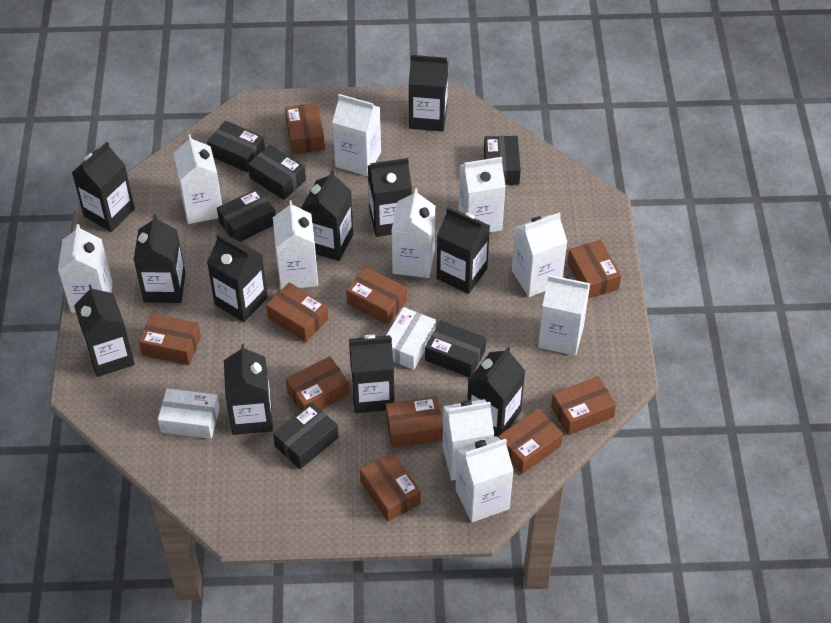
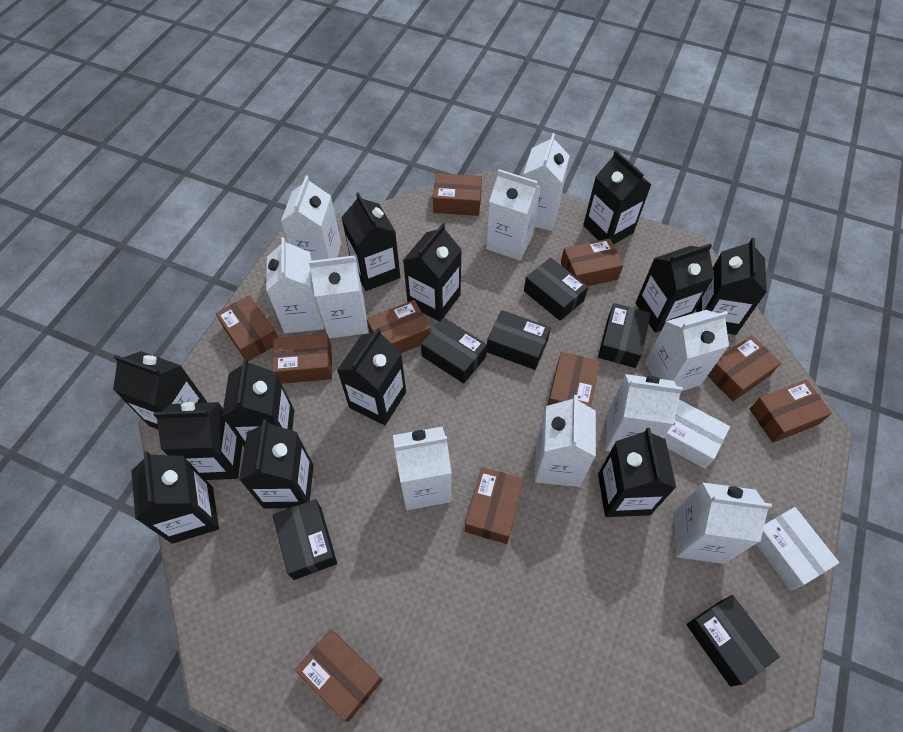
black carton: [72,142,135,232] [74,284,135,377] [133,215,186,303] [207,234,268,322] [224,344,273,435] [301,170,353,261] [349,335,394,413] [368,158,412,237] [409,55,448,132] [437,207,490,294] [467,347,525,437] = 11 -> [113,351,208,429] [131,451,219,544] [153,402,242,480] [222,359,294,447] [239,419,314,508] [337,328,406,425] [341,192,400,291] [403,223,462,322] [583,150,652,245] [598,428,676,517] [636,243,714,333] [696,238,767,335] = 12

